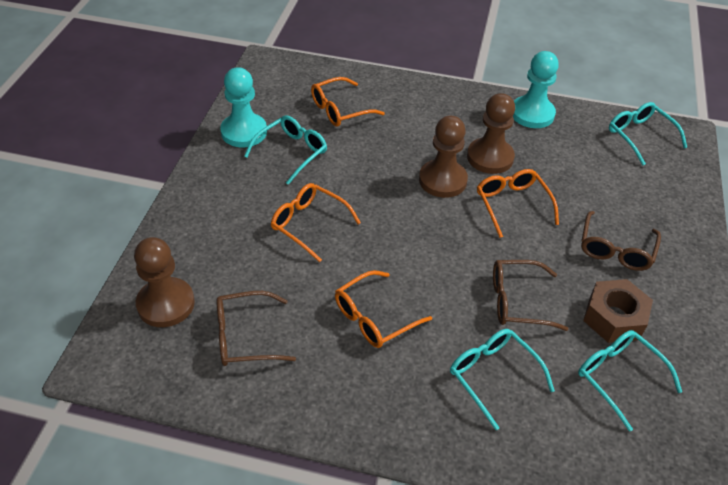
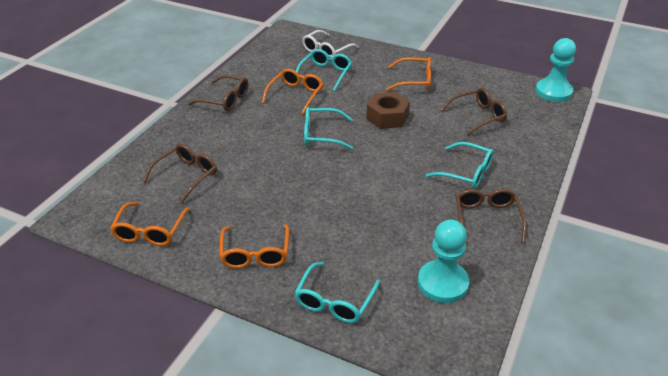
brown glasses: [216,291,296,366] [493,260,568,331] [581,211,661,271] = 3 -> [143,144,217,203] [188,75,249,111] [441,88,507,136] [456,189,527,244] = 4
brown pawn: [134,237,195,327] [419,116,468,198] [467,93,515,174] = 3 -> none = 0
white glasses: none = 0 -> [302,30,359,60] = 1

